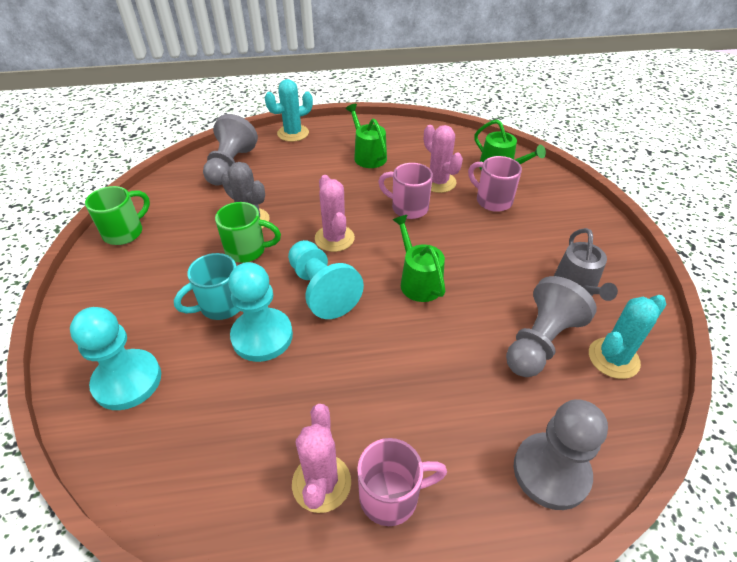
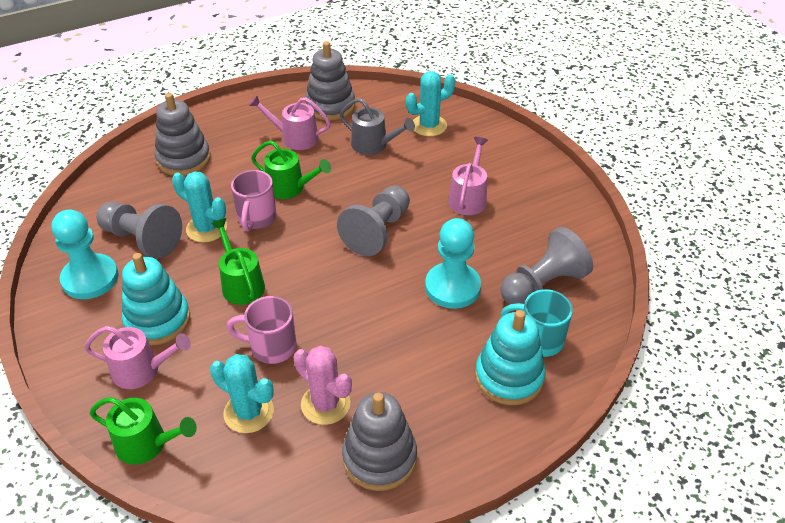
green mug: [85,186,150,245] [215,202,281,263] = 2 -> none = 0
grey cactus: [221,162,270,229] = 1 -> none = 0
grey stacking toy: none = 0 -> [155,93,211,176] [305,41,355,121] [342,392,417,491] = 3
pink cactus: [292,404,351,513] [315,175,355,252] [424,125,463,193] = 3 -> [293,346,352,425] = 1
pink mug: [357,438,447,526] [378,163,433,219] [468,156,522,212] = 3 -> [227,296,297,364] [231,170,277,231] = 2
pink watering can: none = 0 -> [84,326,191,389] [249,95,331,150] [448,137,488,215] = 3
turquoise cactus: [264,79,313,142] [589,295,666,379] = 2 -> [172,171,227,243] [210,354,274,433] [406,71,455,137] = 3
turquoise pawn: [70,307,161,410] [228,262,293,362] [288,240,364,319] = 3 -> [51,209,119,299] [425,218,481,309] = 2
turquoise stacking toy: none = 0 -> [122,253,190,346] [475,310,546,405] = 2

